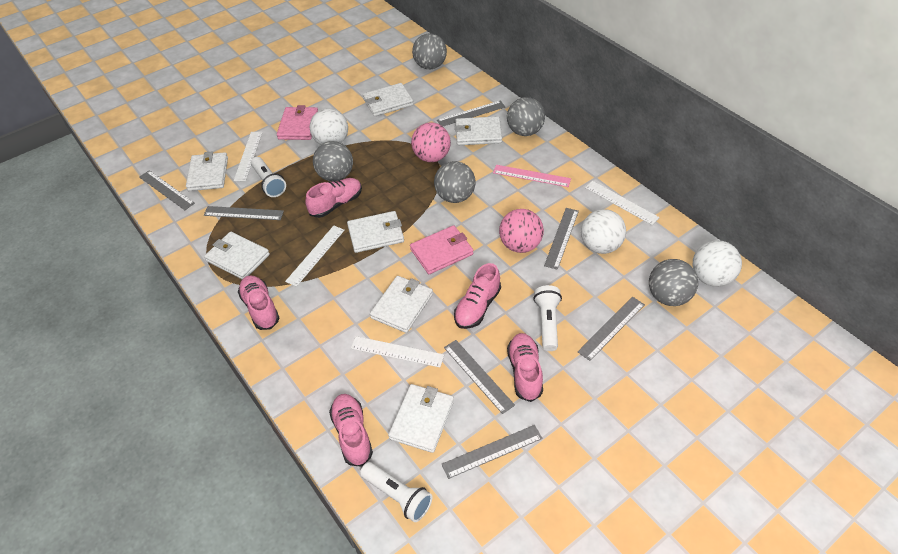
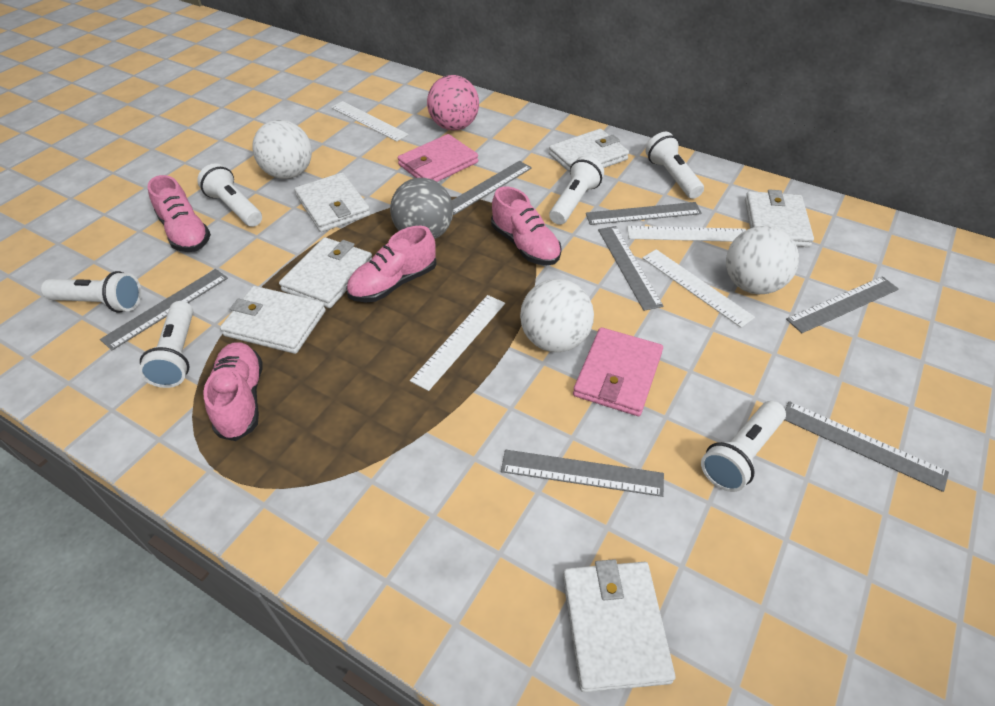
grey ball: [313,141,353,181] [412,33,447,69] [434,161,476,203] [507,97,545,136] [649,259,698,306] = 5 -> [390,178,453,239] = 1
pink ball: [411,123,451,162] [499,209,544,253] = 2 -> [427,75,479,131] = 1
pink ruler: [493,165,571,187] = 1 -> none = 0
pink shoe: [238,275,279,330] [305,178,362,218] [329,394,373,467] [454,263,501,329] [507,333,543,402] = 5 -> [148,175,211,252] [203,342,263,441] [346,226,437,302] [491,187,562,265] = 4
white flashlight: [251,157,286,197] [360,462,433,522] [533,285,562,351] = 3 -> [41,271,141,312] [139,301,193,388] [197,163,262,227] [549,156,604,225] [645,132,704,199] [701,401,786,492] = 6
white wallet: [186,151,228,191] [204,232,270,279] [347,211,404,253] [363,83,413,117] [370,276,433,333] [388,384,454,453] [455,116,502,145] = 7 -> [220,286,326,354] [279,237,372,308] [294,173,371,232] [549,129,629,173] [563,559,675,692] [745,189,814,247] = 6

